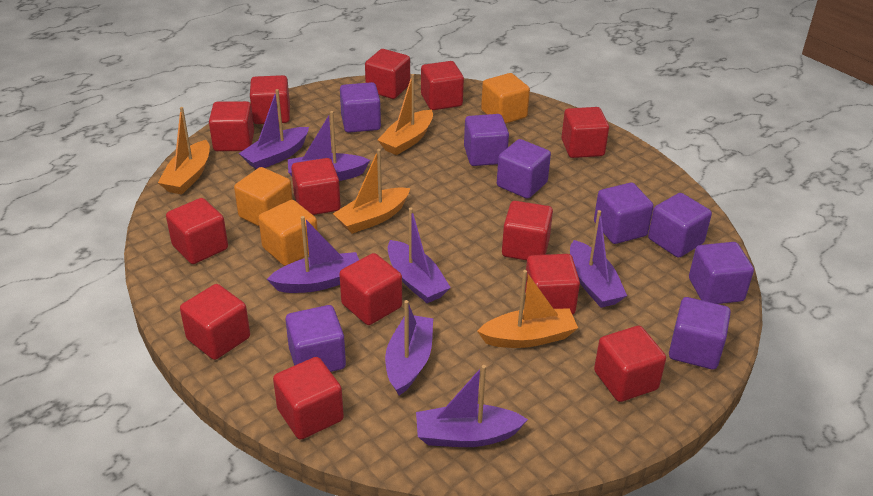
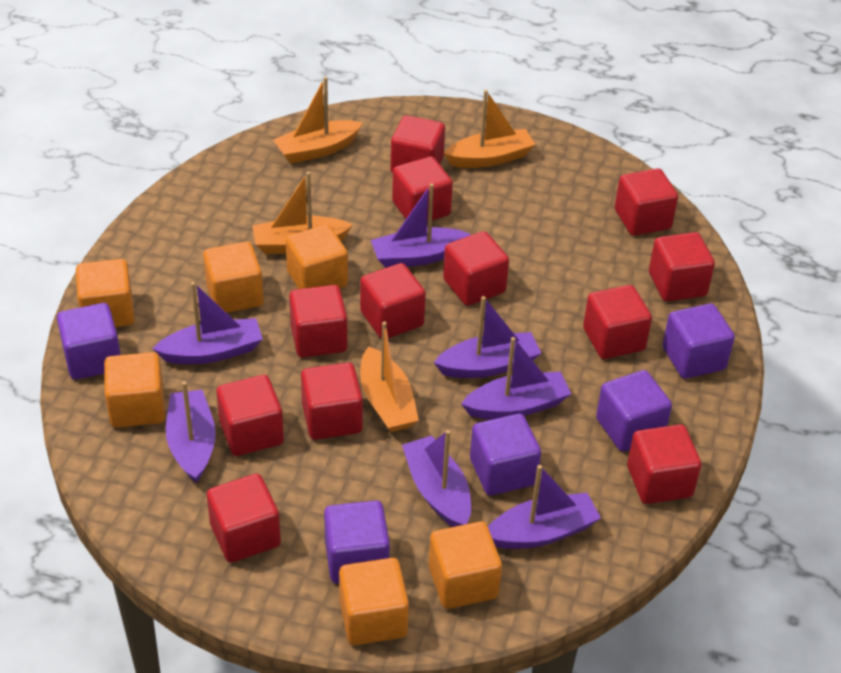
orange cube: [234,167,293,226] [258,200,318,266] [481,73,530,124] = 3 -> [76,259,135,327] [104,352,165,428] [203,242,264,313] [286,225,348,289] [339,558,409,645] [429,521,502,609] = 6
purple cube: [286,305,346,372] [340,82,381,133] [464,114,509,166] [497,139,551,199] [594,183,654,244] [648,193,712,258] [669,297,731,370] [689,242,754,304] = 8 -> [57,303,121,380] [324,500,390,584] [470,414,541,496] [596,370,672,452] [663,303,735,379] = 5
red cube: [166,198,228,264] [180,284,250,360] [209,101,254,151] [250,75,290,124] [273,357,344,440] [291,158,341,215] [339,253,402,325] [365,49,410,99] [421,61,464,110] [502,201,553,260] [525,254,580,315] [561,107,609,158] [594,326,666,402] = 13 -> [207,474,281,563] [216,375,284,456] [289,285,348,357] [301,362,363,440] [360,263,426,339] [391,115,445,173] [392,156,453,222] [443,231,509,306] [583,285,652,359] [615,168,678,236] [627,424,701,504] [649,232,715,302] = 12

